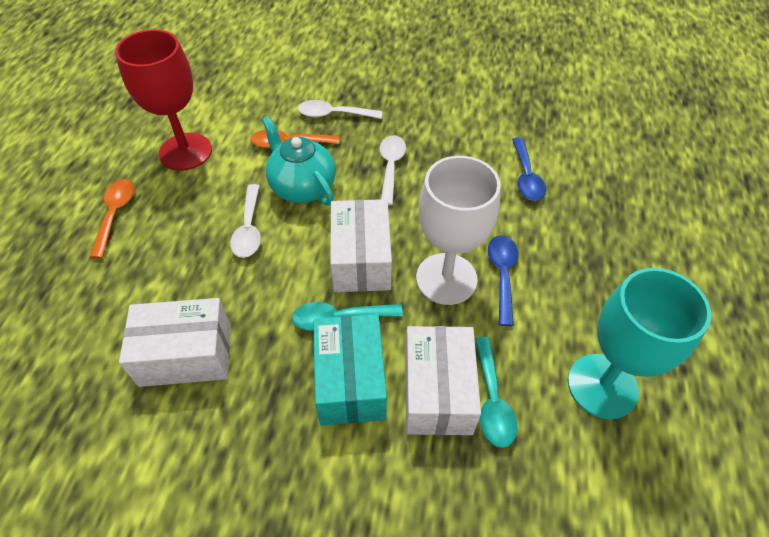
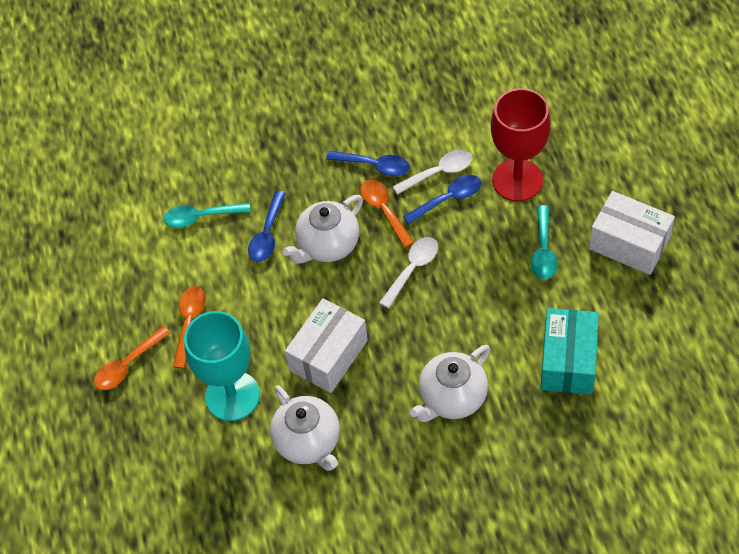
blue spoon: [488,235,518,326] [512,137,546,201] = 2 -> [248,191,286,262] [326,151,410,176] [403,175,481,225] = 3
orange spoon: [90,179,135,259] [251,130,340,148] = 2 -> [94,326,171,390] [173,286,206,369] [360,180,414,248] = 3
turquoise teapot: [262,116,336,206] = 1 -> none = 0
white box: [119,298,231,387] [330,199,392,292] [405,326,481,435] = 3 -> [285,298,368,393] [589,191,675,275] = 2
white goblet: [416,156,501,305] = 1 -> none = 0
white spoon: [230,184,261,258] [298,100,382,119] [380,135,406,206] = 3 -> [379,237,438,308] [392,150,472,195] = 2
white teapot: none = 0 -> [270,385,340,471] [283,195,363,264] [410,345,490,422] = 3

